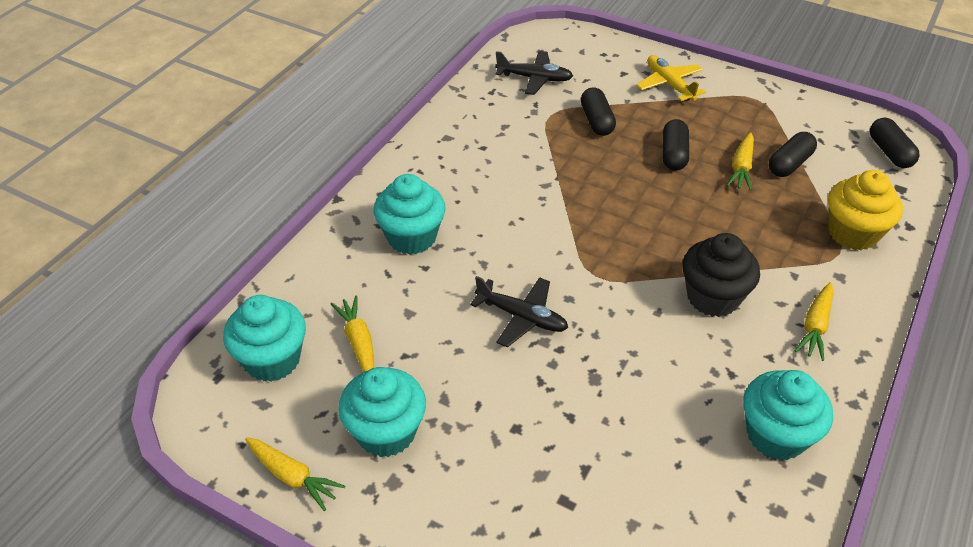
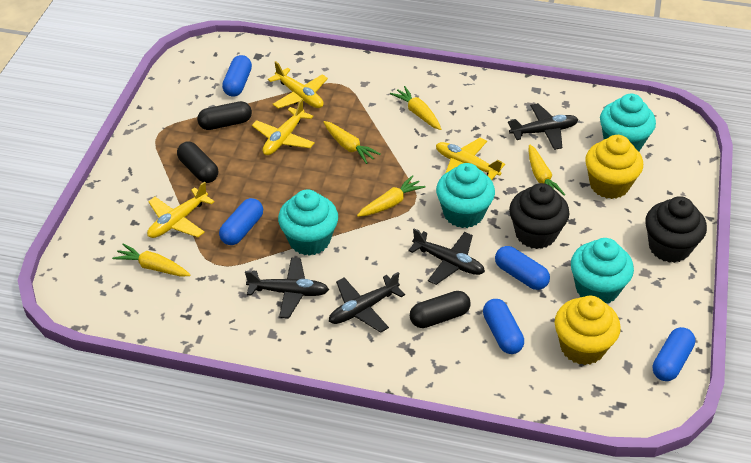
black capsule: [581,87,616,136] [662,119,689,171] [769,132,817,177] [870,118,920,168] = 4 -> [177,141,218,183] [197,101,252,130] [410,291,470,328] = 3
black cupcake: [682,233,760,317] = 1 -> [509,183,570,249] [645,196,707,263] = 2
black plane: [470,276,568,348] [495,51,573,95] = 2 -> [245,258,329,318] [329,272,405,333] [408,228,485,285] [508,103,578,150] = 4
blue capsule: none = 0 -> [219,198,263,245] [222,55,252,97] [483,299,524,354] [495,246,550,290] [653,327,695,381] = 5
yellow carrot: [245,437,345,511] [330,296,374,372] [727,132,754,191] [795,282,834,361] = 4 -> [112,243,190,277] [323,121,381,164] [357,175,426,217] [390,86,441,130] [528,145,565,196] = 5
yellow cupcake: [828,170,903,250] = 1 -> [555,296,621,365] [585,135,643,199] = 2
yellow plane: [636,55,706,101] = 1 -> [147,182,215,238] [252,99,315,155] [268,61,328,109] [436,138,505,180] = 4

